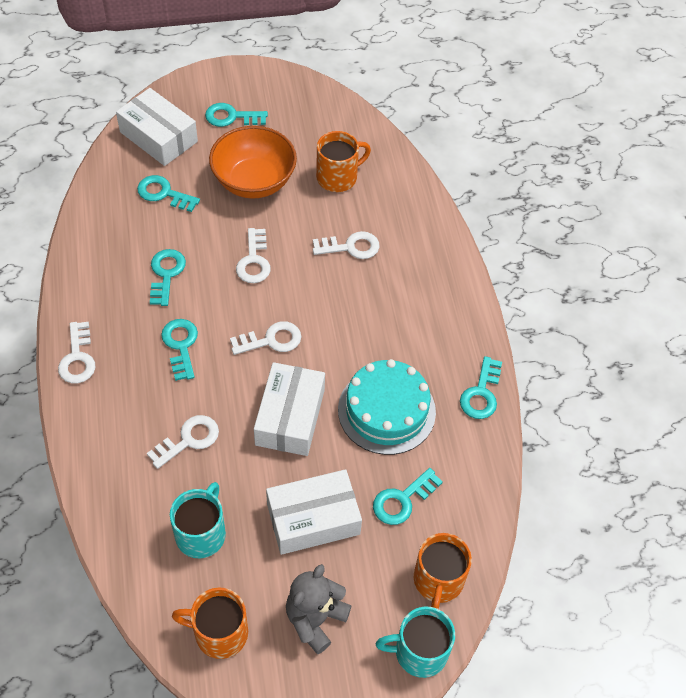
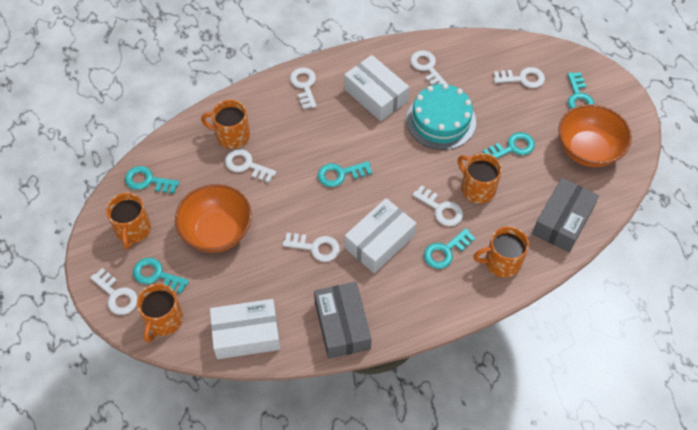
grey box: none = 0 -> [314,282,372,359] [532,178,599,252] = 2
grey teddy bear: [286,564,352,654] = 1 -> none = 0
orange bowl: [209,126,297,199] = 1 -> [175,184,252,253] [558,104,632,167] = 2
orange mug: [172,588,248,659] [316,131,371,192] [414,533,472,609] = 3 -> [106,193,151,250] [137,284,183,343] [201,100,250,149] [458,153,502,204] [473,226,529,278] = 5
turquoise mug: [170,482,226,558] [376,606,455,678] = 2 -> none = 0
white key: [58,322,96,383] [147,415,219,469] [230,321,301,355] [236,228,271,283] [313,231,379,259] = 5 -> [90,268,138,315] [225,149,276,183] [283,233,340,262] [290,67,317,109] [410,50,446,86] [413,185,463,226] [494,67,545,88] = 7

